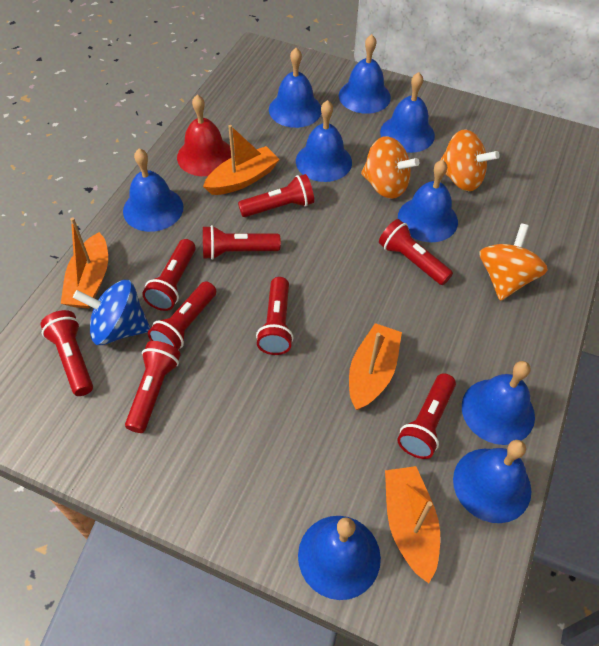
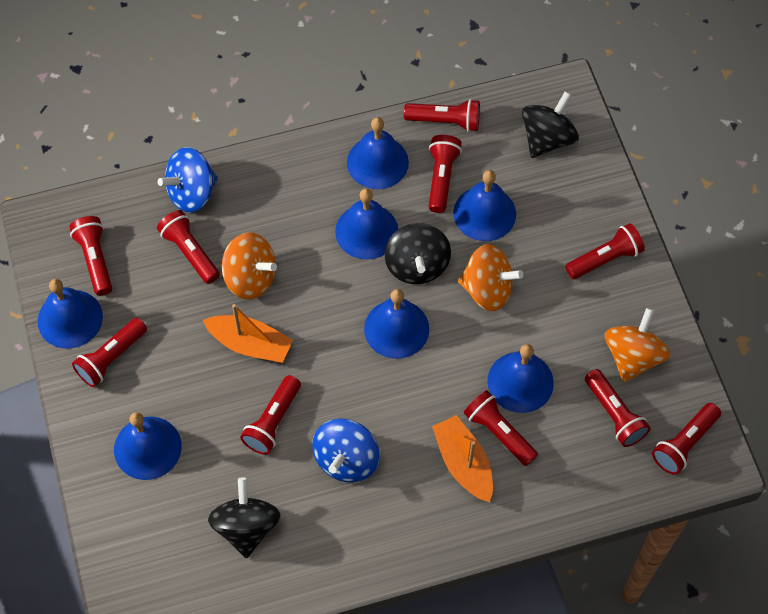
black spinning top: none = 0 -> [208,477,281,558] [384,223,451,284] [522,91,579,158] = 3
blue bell: [123,148,183,232] [269,48,321,128] [296,100,352,182] [298,516,381,600] [339,34,391,114] [380,72,435,153] [398,160,458,242] [453,440,531,523] [462,361,535,445] = 9 -> [38,279,103,349] [114,412,182,480] [335,188,398,259] [347,117,409,189] [364,289,429,359] [453,170,516,241] [488,344,554,413] = 7
blue spinning top: [73,280,150,345] = 1 -> [158,147,218,213] [312,418,379,482] = 2
orange boat: [61,218,108,308] [203,125,280,195] [349,323,402,410] [385,466,440,583] = 4 -> [203,304,293,363] [432,415,493,502] = 2
red bell: [177,95,231,176] = 1 -> none = 0
red flashlight: [40,310,93,396] [125,341,181,433] [142,239,196,311] [148,281,216,349] [203,225,281,260] [238,174,314,217] [256,277,294,355] [379,219,453,285] [397,373,456,459] = 9 -> [69,216,112,296] [72,318,147,387] [157,210,220,284] [240,375,301,455] [404,99,480,132] [428,135,462,213] [464,390,538,466] [565,223,645,279] [585,369,651,447] [652,403,721,475] = 10

